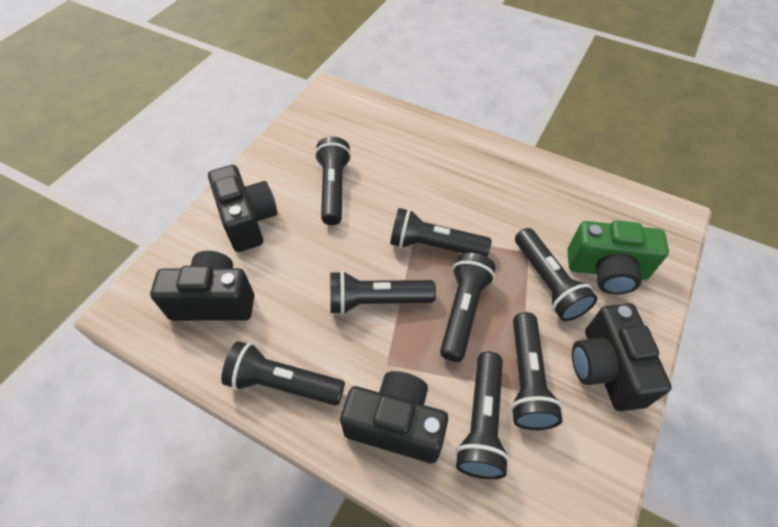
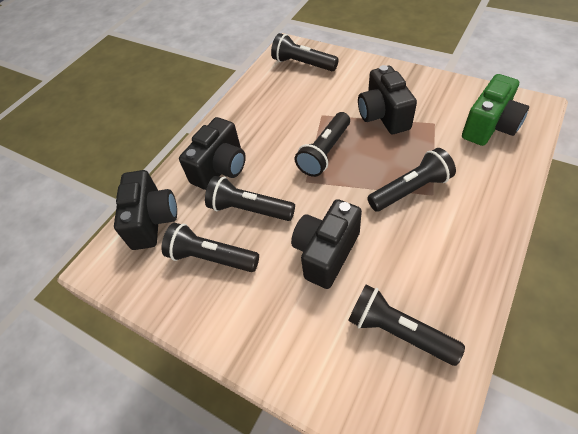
black flashlight: [221,341,345,405] [315,137,351,225] [330,271,436,315] [390,208,492,257] [440,253,496,362] [455,352,510,479] [510,312,563,430] [515,228,597,321] = 8 -> [162,223,259,272] [205,176,295,221] [271,33,339,71] [295,112,350,177] [348,285,465,366] [367,148,456,212] = 6

